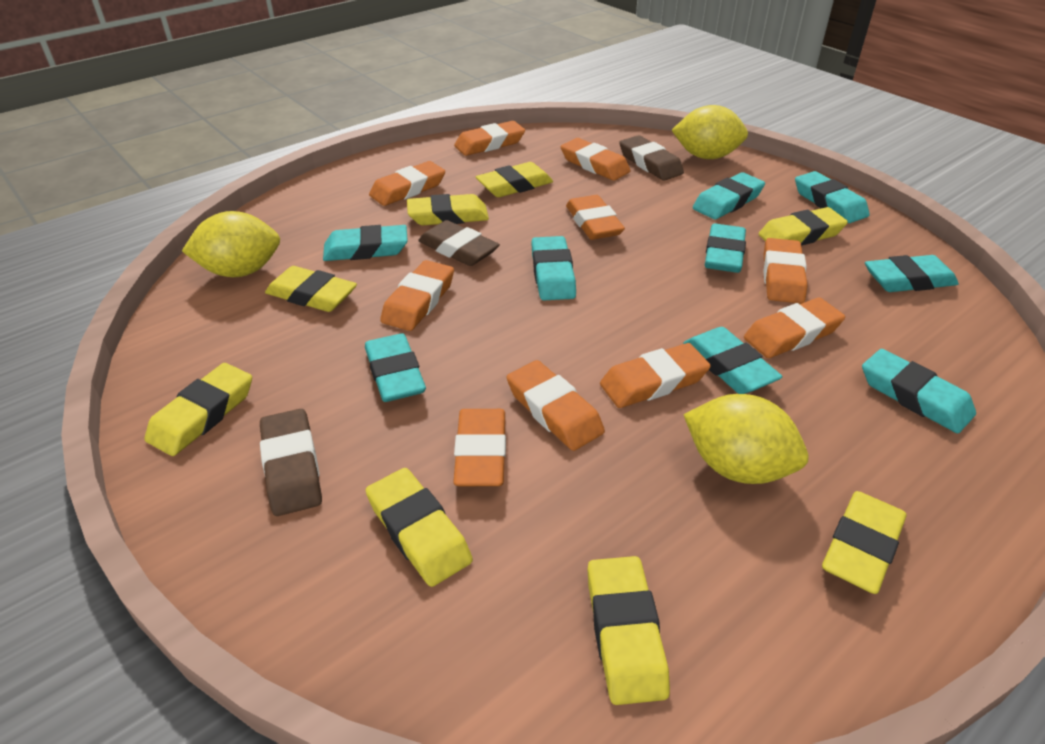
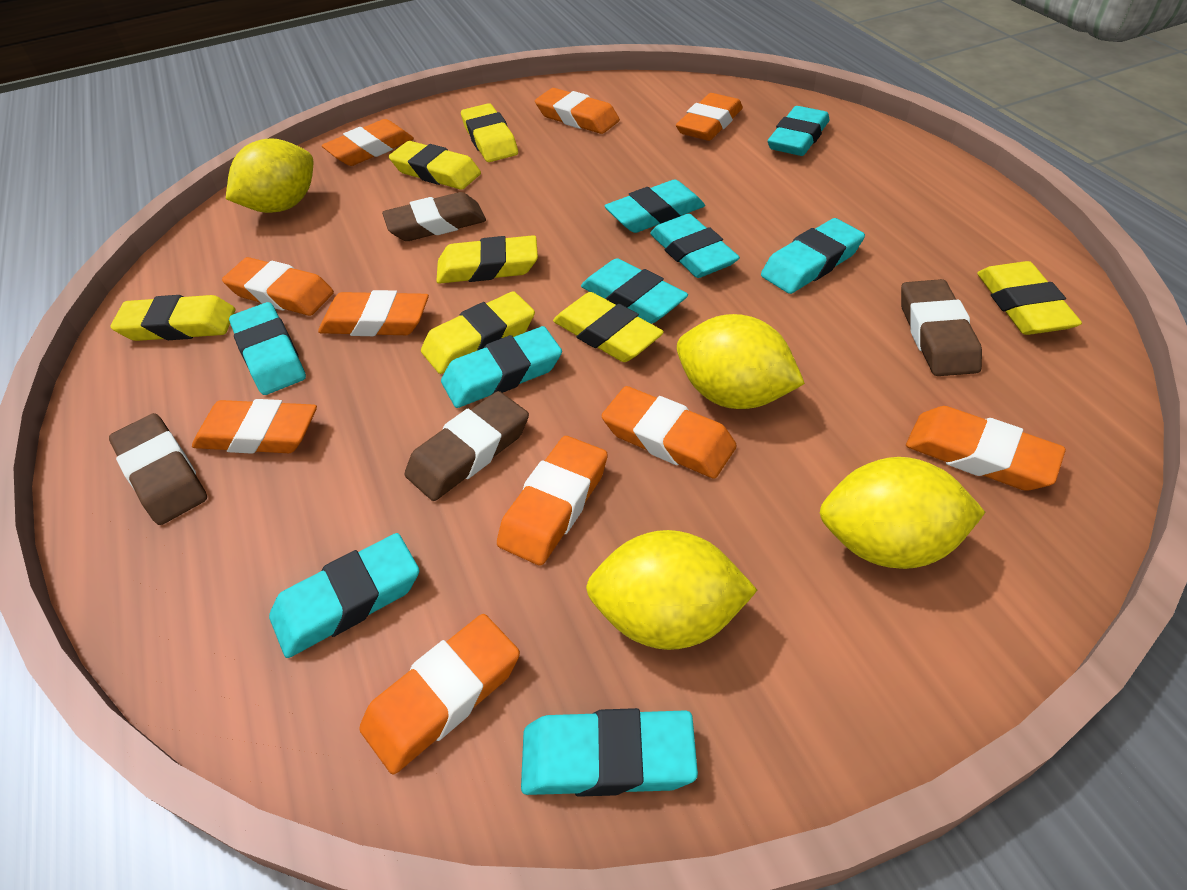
brown eraser: [260,409,322,516] [418,220,500,266] [619,135,684,180] = 3 -> [109,413,207,525] [382,192,486,241] [405,391,529,501] [901,279,982,376] = 4
yellow eraser: [145,363,252,456] [265,266,357,312] [366,468,473,587] [407,194,489,225] [476,162,553,197] [588,556,670,705] [759,207,848,246] [822,491,907,594] = 8 -> [110,295,235,341] [389,141,481,190] [421,291,535,374] [436,235,538,284] [461,103,518,162] [553,292,664,362] [977,261,1082,335] = 7
yellow lemon: [182,211,280,277] [672,105,748,159] [683,394,809,484] = 3 -> [226,138,313,213] [586,530,758,650] [677,314,805,409] [820,457,986,569] = 4

